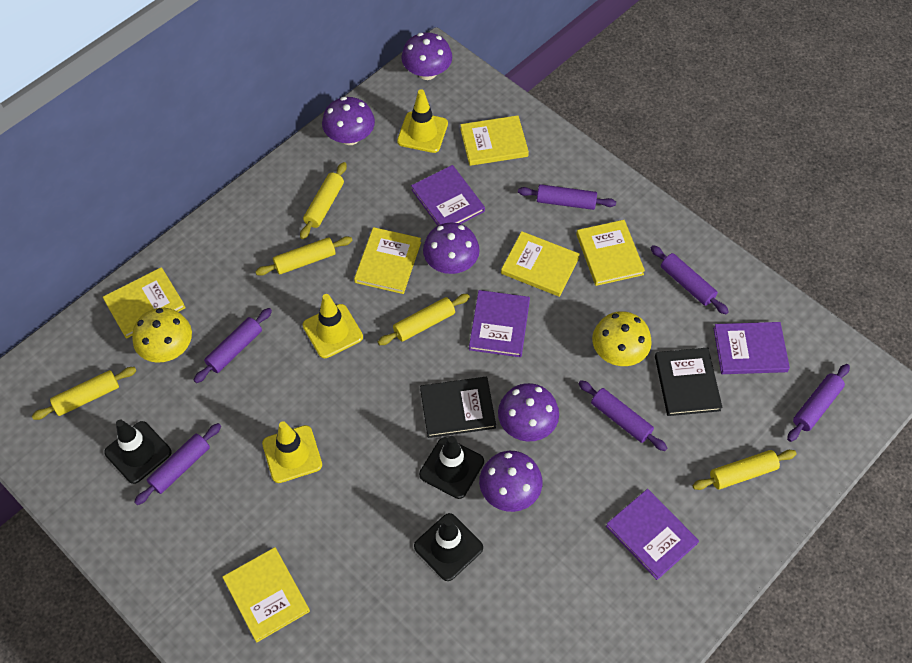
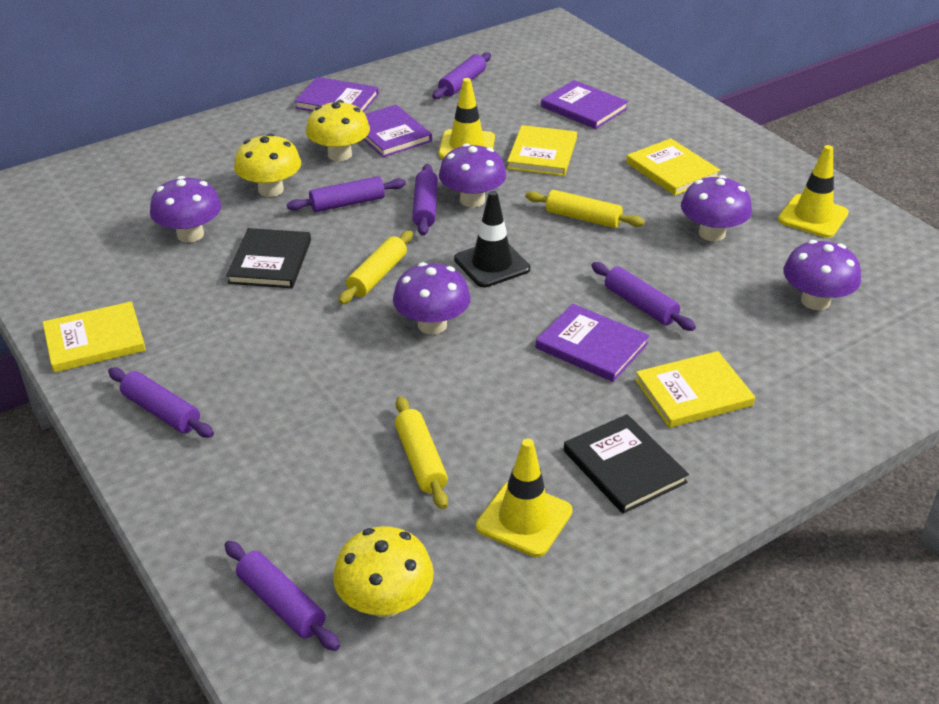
black traffic cone: [104,420,172,484] [414,513,483,581] [419,436,484,499] = 3 -> [454,190,530,287] = 1
yellow book: [103,267,186,339] [222,547,310,643] [354,227,421,294] [460,115,529,166] [501,231,580,297] [576,220,645,286] = 6 -> [43,301,146,373] [507,125,577,176] [626,138,720,195] [635,351,755,428] = 4
yellow mushroom: [132,308,192,363] [592,311,652,366] = 2 -> [234,133,301,197] [306,100,370,161] [333,526,434,618] = 3
yellow rolling pin: [32,367,137,420] [255,236,353,276] [300,162,347,239] [378,294,470,345] [692,450,797,490] = 5 -> [338,230,413,304] [395,396,448,509] [525,190,645,228] = 3

